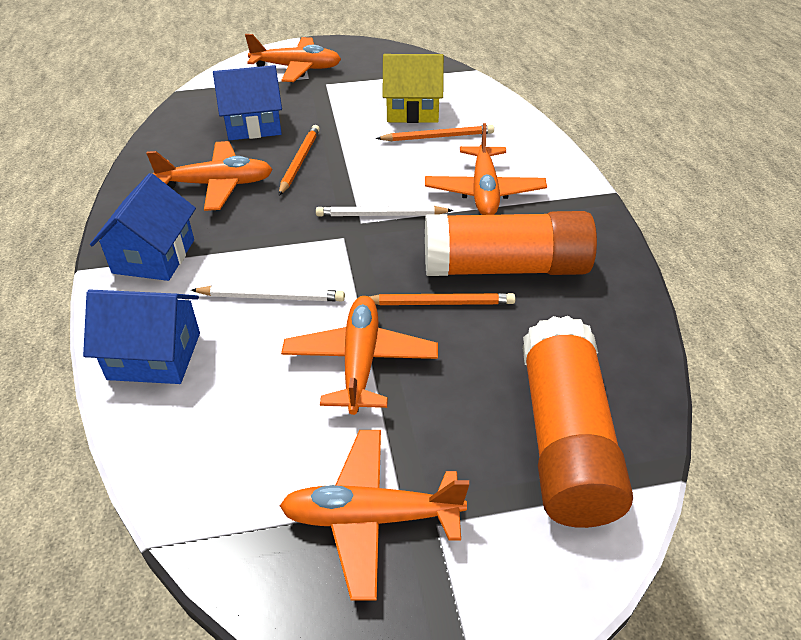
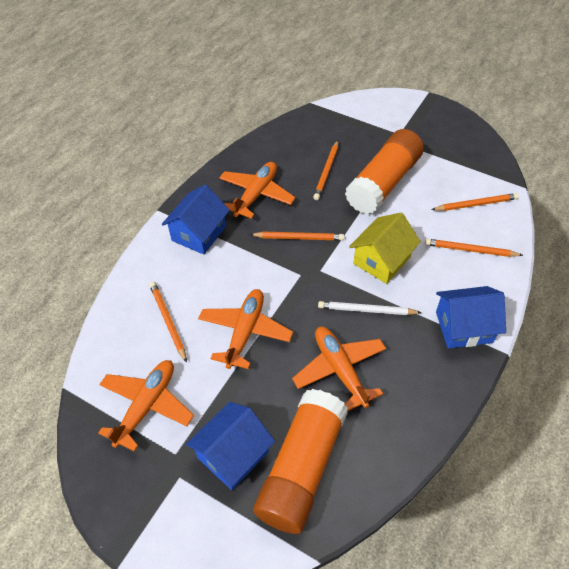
orange pencil: [279,125,320,195] [369,293,515,305] [376,125,494,141] = 3 -> [149,282,187,363] [250,232,344,240] [313,140,338,200] [425,239,523,257] [431,193,519,211] = 5
orange plane: [146,141,273,211] [245,34,341,82] [280,430,469,601] [281,296,438,415] [425,123,547,215] = 5 -> [98,360,194,452] [198,289,293,369] [219,162,296,219] [292,327,386,411] = 4
white pencil: [191,286,345,301] [316,206,453,217] = 2 -> [318,301,422,315] = 1

